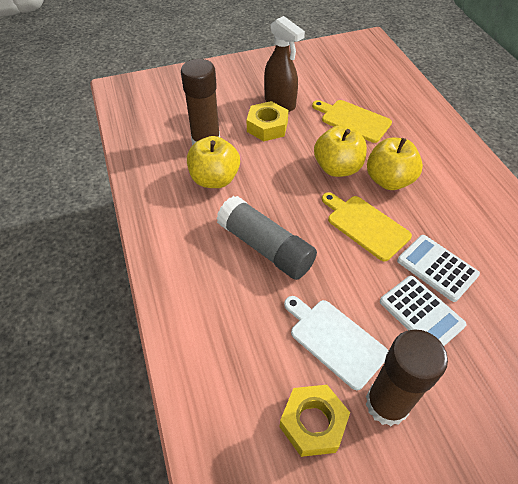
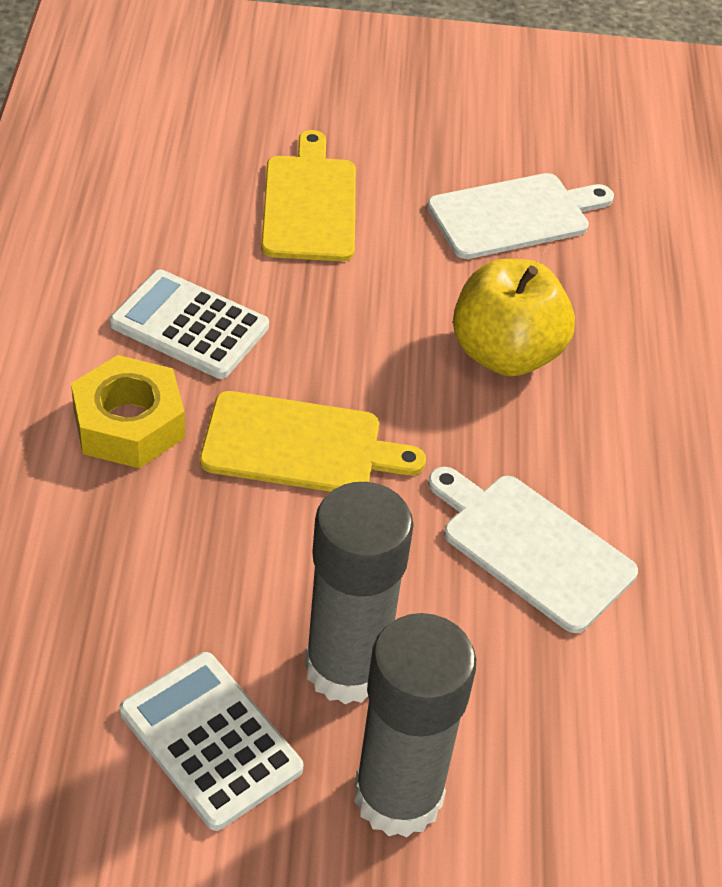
brown glue stick: [181,59,220,146] [366,330,448,426] = 2 -> none = 0
brown spray bottle: [264,16,305,112] = 1 -> none = 0
grey glue stick: [216,196,317,280] = 1 -> [305,482,414,704] [354,613,476,837] = 2
white cutting board: [284,296,389,390] = 1 -> [427,173,614,259] [428,467,638,633] = 2
yellow apple: [187,136,240,188] [314,125,367,177] [367,138,423,190] = 3 -> [453,259,575,376] = 1
yellow nut: [247,101,288,141] [280,385,350,457] = 2 -> [71,355,185,468] = 1

